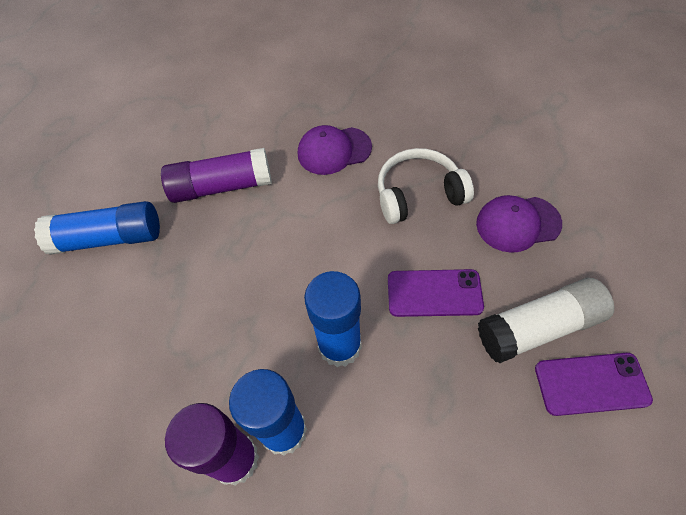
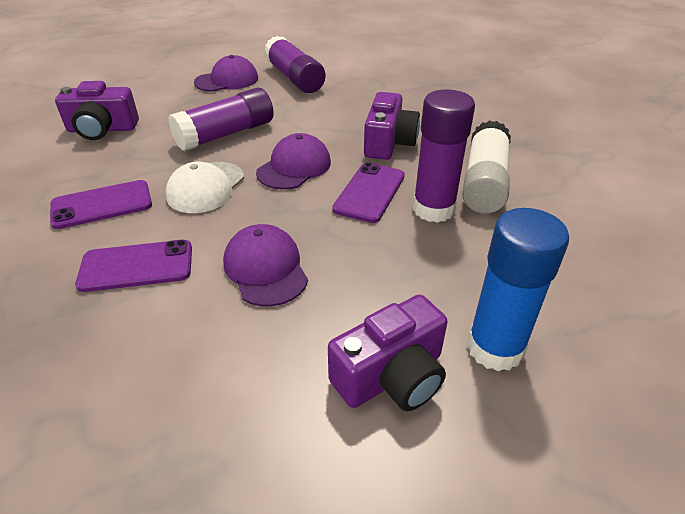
blue glue stick: [34,201,160,255] [229,369,307,456] [304,271,362,367] = 3 -> [467,208,569,371] = 1
purple camera: none = 0 -> [55,81,139,140] [328,294,447,411] [364,92,420,160] = 3
purple cap: [298,125,372,175] [476,195,562,253] = 2 -> [194,55,258,92] [223,224,308,306] [256,133,331,190] = 3
purple glue stick: [161,148,272,203] [165,403,259,486] = 2 -> [168,87,274,151] [264,35,326,93] [413,90,475,223] = 3
purple phone: [388,269,484,317] [535,353,653,416] = 2 -> [50,180,152,229] [75,240,192,292] [332,162,405,223] = 3
white cap: none = 0 -> [166,162,244,213] = 1
white headphones: [378,148,474,224] = 1 -> none = 0

